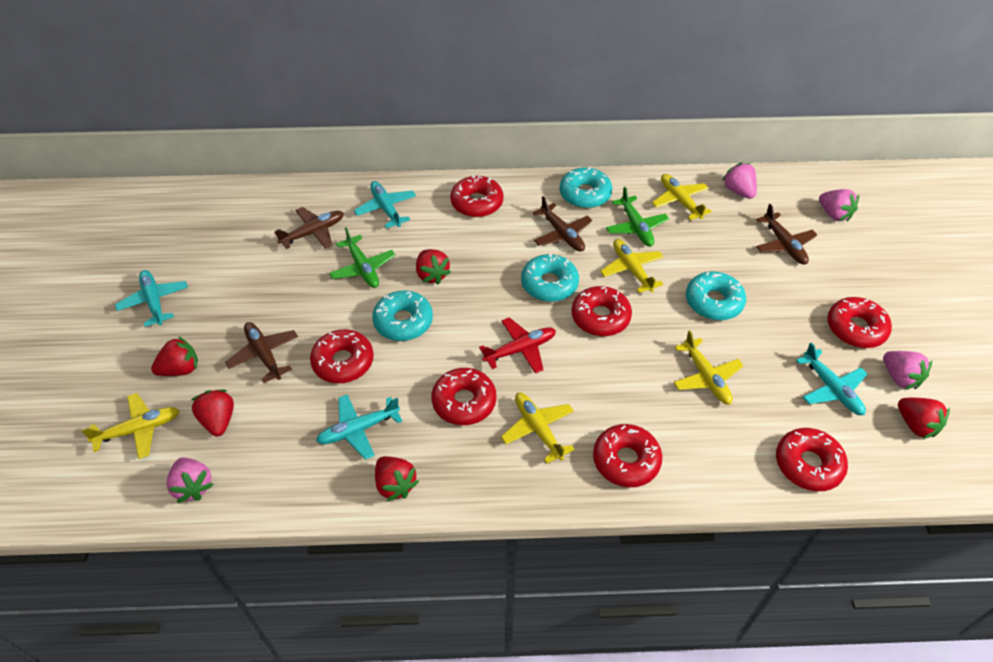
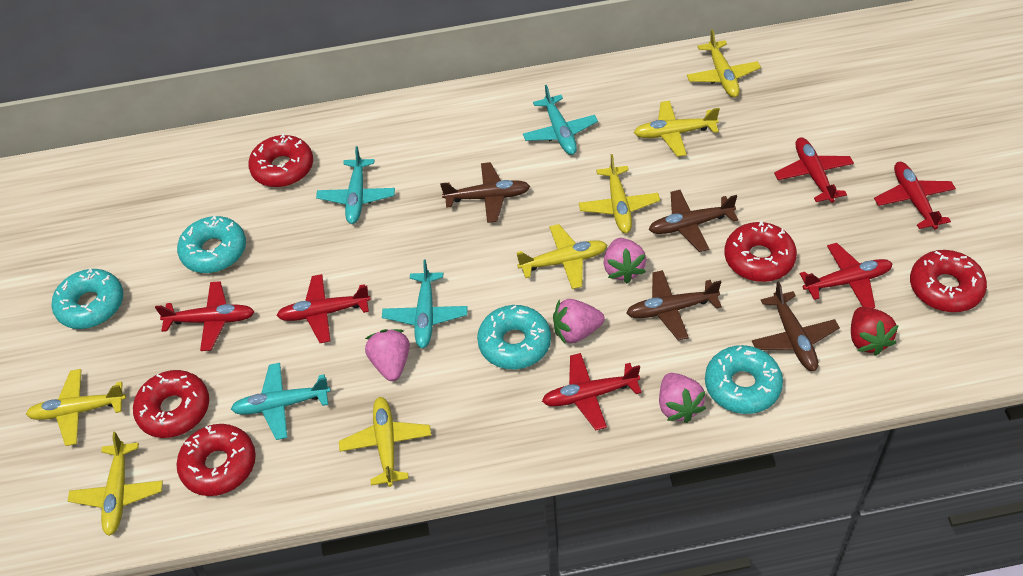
green plane: [329,227,396,288] [606,187,669,247] = 2 -> none = 0
red donut: [310,329,374,383] [432,368,496,425] [450,175,503,217] [572,286,632,336] [593,424,662,487] [776,428,848,491] [827,297,892,348] = 7 -> [133,370,209,438] [176,424,256,496] [248,134,313,187] [724,221,797,282] [910,250,987,312] = 5
red plane: [479,317,556,374] = 1 -> [155,281,254,351] [276,274,371,343] [542,353,642,430] [774,137,854,203] [800,243,892,308] [874,162,956,230] = 6
red strawberry: [151,336,198,376] [191,390,234,436] [375,456,419,502] [416,249,451,285] [898,398,950,439] = 5 -> [851,307,899,356] = 1
yellow plane: [81,393,180,459] [501,392,575,464] [600,239,664,293] [652,174,712,220] [673,330,744,404] = 5 -> [26,369,126,446] [68,432,163,536] [339,397,431,487] [517,224,607,289] [579,154,660,233] [634,101,720,157] [687,29,761,97] = 7

